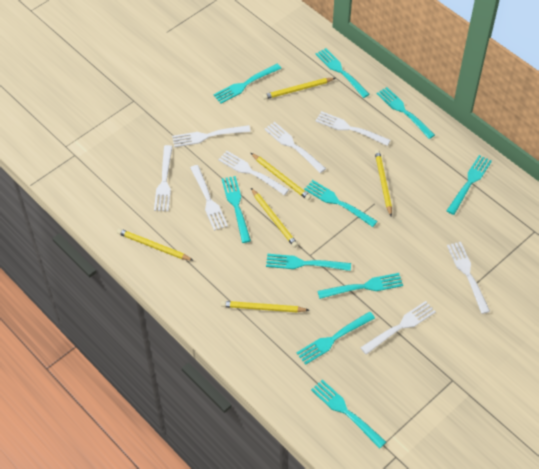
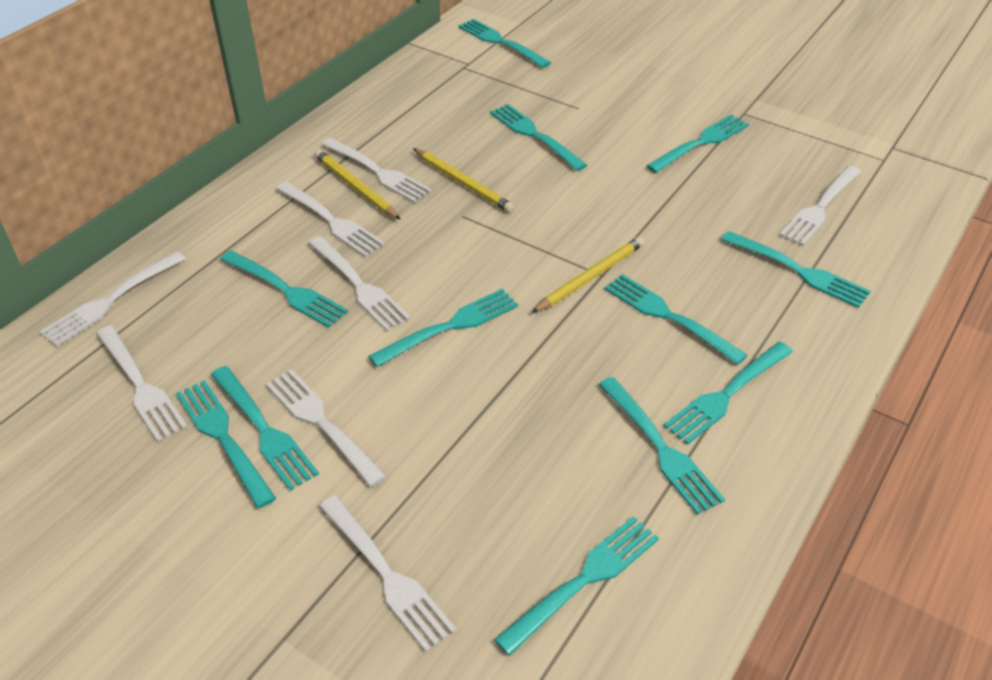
turquoise fork: [213,64,281,104] [222,176,251,243] [266,254,351,271] [296,312,375,365] [304,180,377,227] [311,380,386,449] [315,48,370,98] [318,273,403,299] [377,87,435,139] [447,155,492,215] = 10 -> [176,380,276,508] [211,366,319,490] [220,250,348,328] [369,289,518,367] [458,19,551,68] [490,104,587,171] [494,516,659,656] [599,377,725,515] [604,274,748,365] [646,114,749,173] [664,342,793,445] [721,231,871,308] = 12
yellow pencil: [117,229,194,261] [221,301,309,313] [251,153,311,200] [251,188,298,248] [263,78,335,99] [375,150,392,216] = 6 -> [314,149,401,220] [413,148,515,213] [531,237,645,313] = 3

